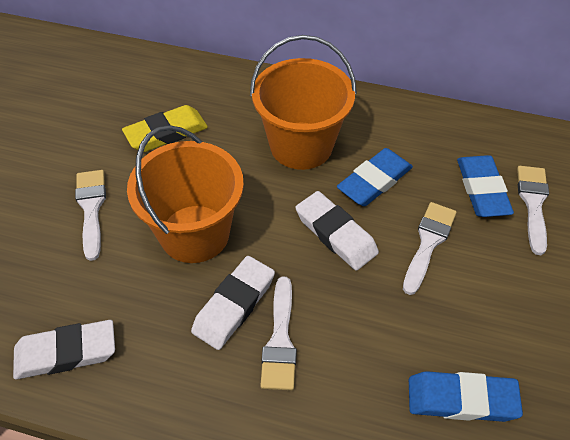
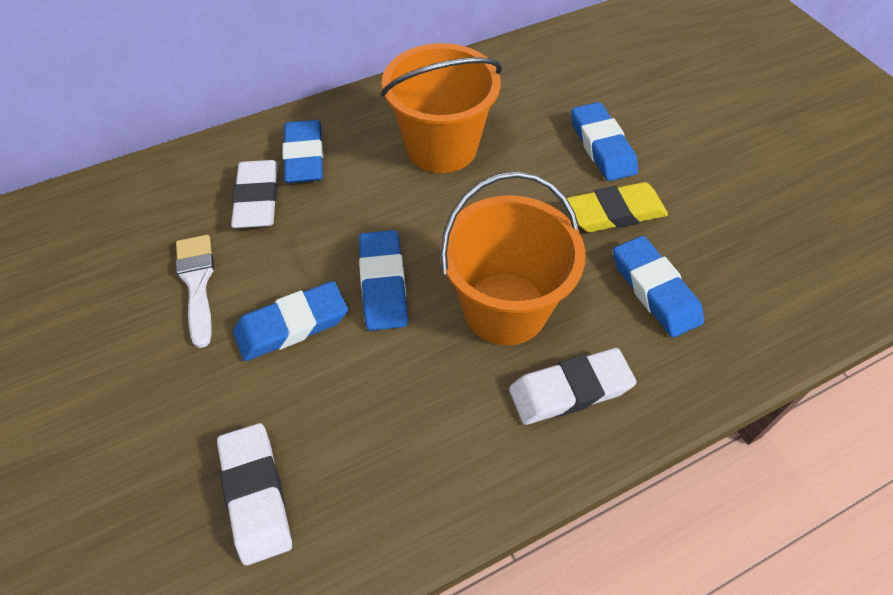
blue eraser: [337,148,413,206] [409,371,523,422] [457,155,514,217] = 3 -> [233,281,348,361] [282,120,323,183] [359,230,408,331] [571,102,638,181] [613,236,704,338] = 5
white brush: [75,170,106,261] [260,276,297,390] [403,202,457,295] [517,166,549,255] = 4 -> [176,235,214,348] = 1

